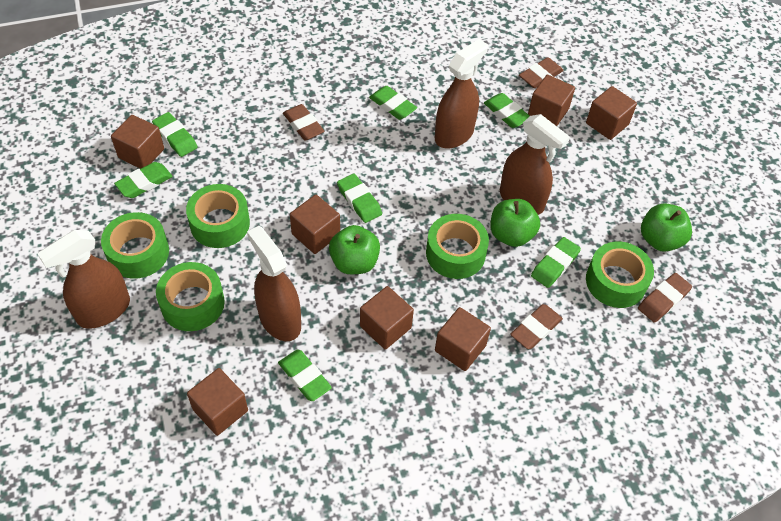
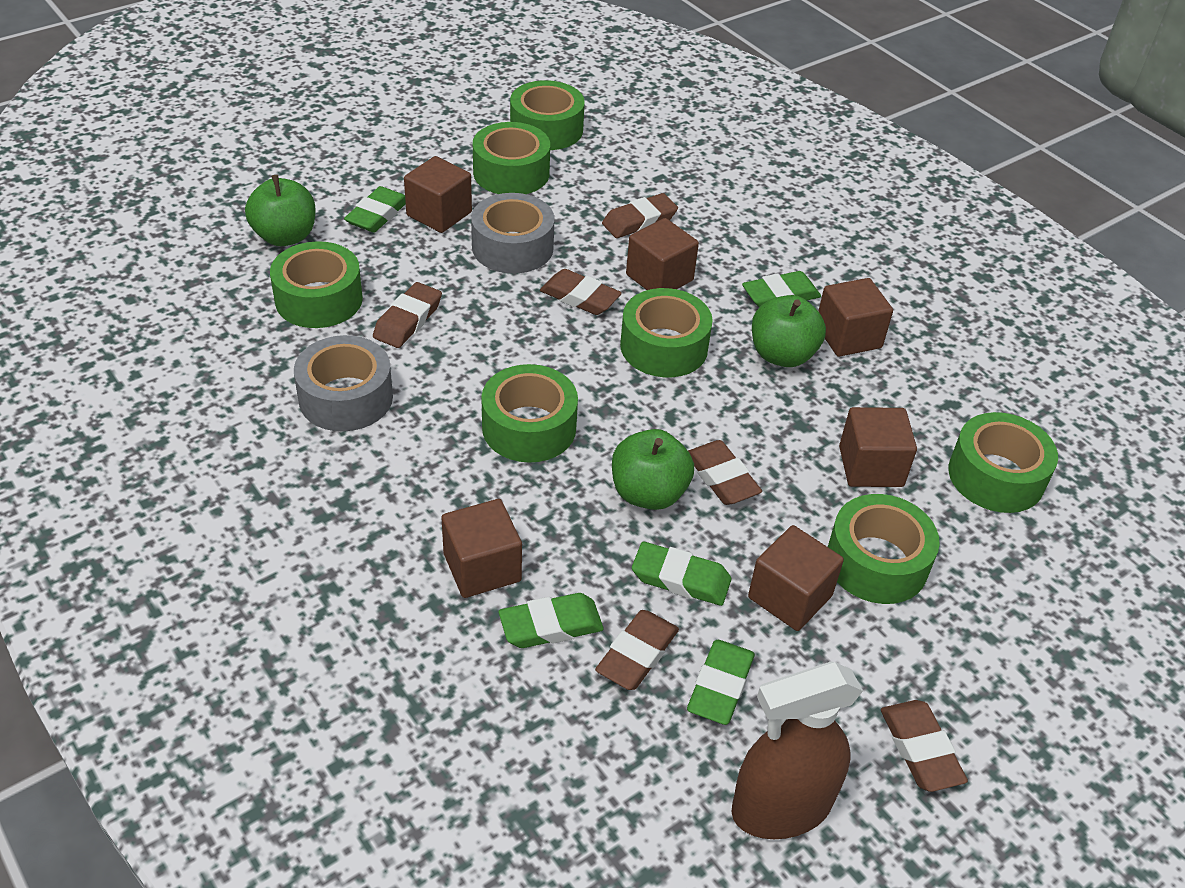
brown cube: [111,115,164,169] [187,368,248,436] [290,195,340,254] [360,286,414,349] [435,307,491,371] [528,75,575,126] [586,86,637,140] = 7 -> [404,156,472,233] [441,499,522,598] [626,218,699,290] [748,525,844,631] [818,278,893,357] [839,407,917,487] = 6
brown eraser: [283,104,324,141] [510,304,563,349] [519,57,564,88] [638,273,692,323] = 4 -> [373,282,442,348] [540,269,622,315] [595,610,679,690] [602,193,678,238] [688,440,762,505] [881,700,968,792] = 6
brown spray bottle: [37,230,130,329] [247,226,301,341] [435,39,488,148] [500,114,570,215] = 4 -> [731,662,863,839] = 1
green eraser: [114,162,173,198] [152,112,198,157] [278,350,332,401] [337,174,382,223] [369,86,417,120] [484,93,530,128] [531,237,581,288] = 7 -> [344,186,406,232] [499,593,604,648] [632,542,731,606] [687,640,755,725] [742,271,821,307] = 5
green tape: [101,212,169,279] [156,262,225,331] [186,184,250,248] [426,214,489,279] [586,242,654,308] = 5 -> [270,241,363,328] [473,122,550,194] [481,364,578,463] [510,80,585,150] [620,288,712,377] [828,494,940,604] [948,412,1058,513] = 7
grey tape: none = 0 -> [294,335,393,431] [471,193,555,274] = 2

